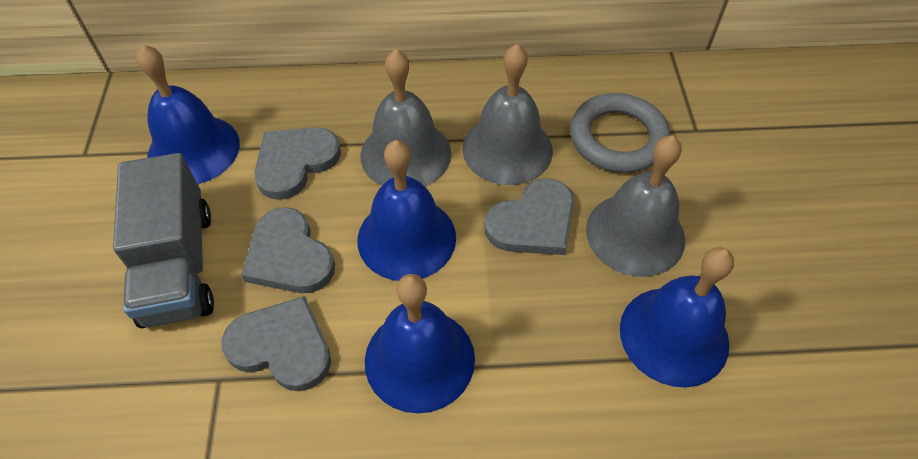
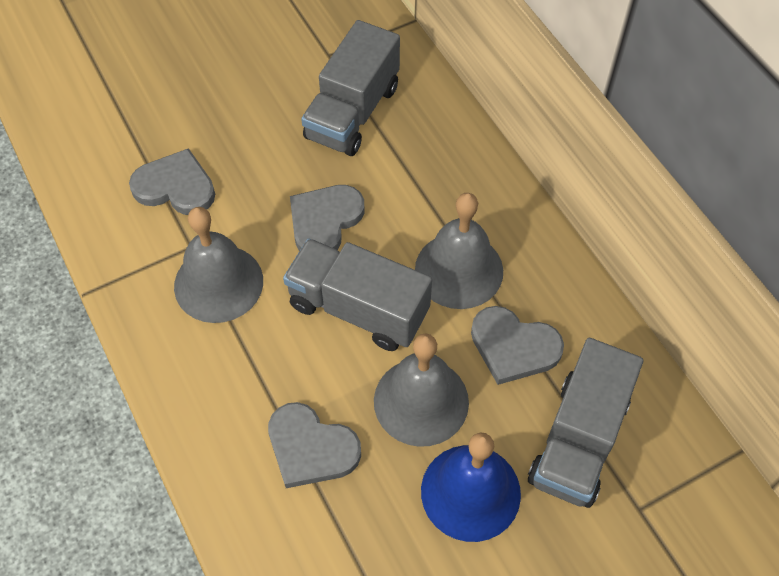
blue bell: [137,44,240,184] [357,140,456,281] [365,274,475,414] [620,247,734,387] = 4 -> [421,432,521,542] = 1
grey ring: [570,93,670,173] = 1 -> none = 0
grey truck: [113,153,214,328] = 1 -> [283,238,432,351] [301,20,400,156] [528,338,643,508] = 3

